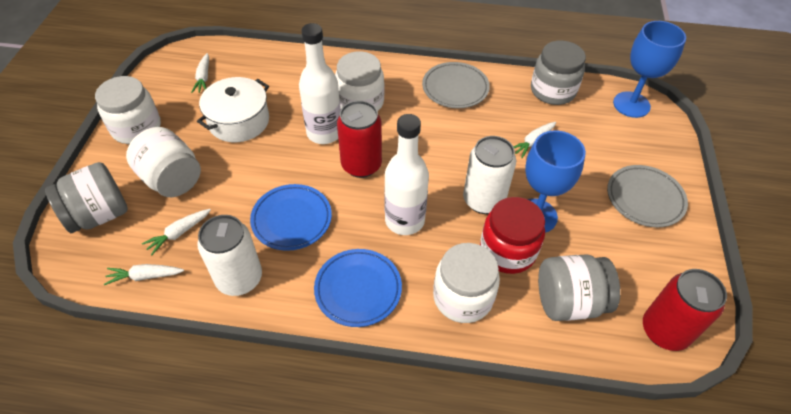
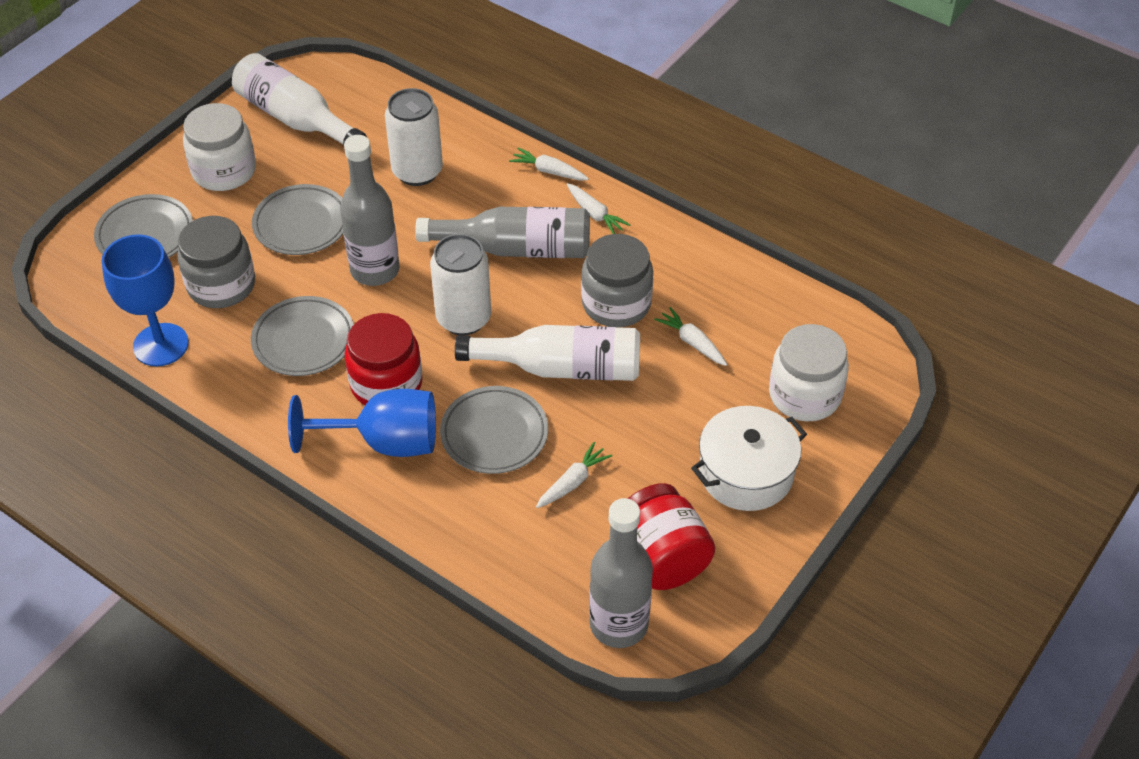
blue plate: [250,184,332,251] [314,249,402,327] = 2 -> none = 0
grey bottle: none = 0 -> [340,135,400,286] [415,207,590,258] [589,498,653,648] = 3
grey jar: [45,162,128,233] [531,41,586,105] [538,254,620,321] = 3 -> [177,216,255,308] [581,234,653,327] = 2
grey plate: [422,62,490,108] [607,165,688,227] = 2 -> [94,194,193,258] [251,296,354,376] [252,184,343,255] [440,386,548,474] = 4
red can: [337,101,382,178] [643,269,727,351] = 2 -> none = 0
red jar: [480,197,545,274] = 1 -> [345,313,423,405] [628,483,715,590] = 2
white jar: [95,76,161,144] [126,127,201,197] [335,51,385,111] [433,243,500,323] = 4 -> [183,103,256,191] [769,324,849,422] = 2

